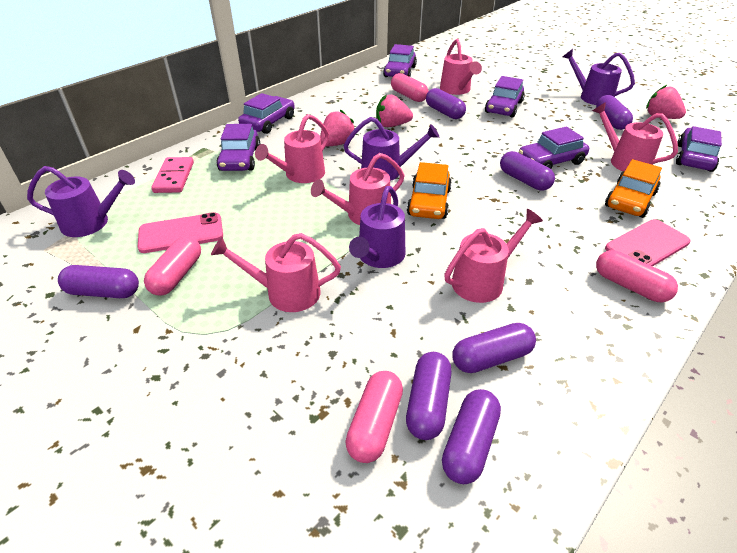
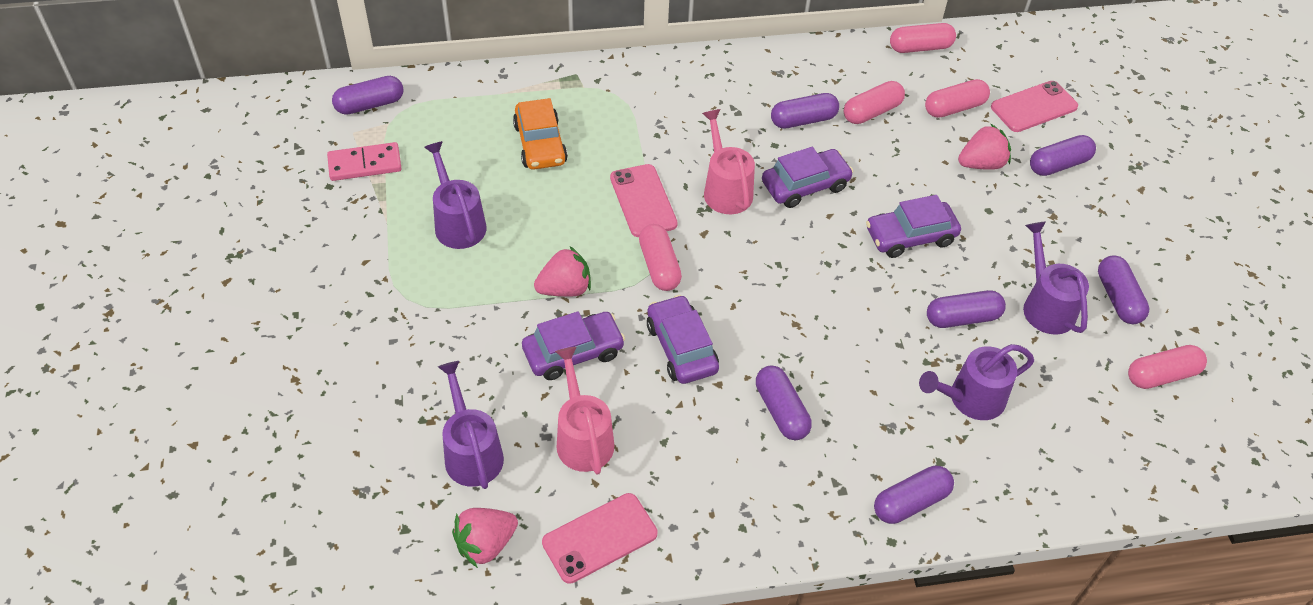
orange car: [407,162,452,219] [605,159,662,218] = 2 -> [513,98,568,170] = 1
pink capsule: [144,236,201,296] [345,371,403,463] [391,73,428,102] [596,250,678,302] = 4 -> [639,224,682,291] [844,81,905,124] [890,23,956,53] [925,79,990,118] [1128,345,1207,389] = 5
pink phone: [138,212,223,253] [605,219,691,266] = 2 -> [542,493,658,584] [610,164,678,237] [991,81,1078,132] = 3
pink watering can: [211,233,341,312] [255,114,329,183] [311,153,404,225] [440,39,482,95] [444,209,543,303] [592,102,678,171] = 6 -> [555,347,614,475] [702,109,755,214] = 2
purple car: [216,124,260,171] [238,93,295,134] [383,44,417,77] [485,76,525,118] [519,127,589,169] [676,126,722,172] = 6 -> [522,311,625,380] [647,295,719,384] [762,147,853,208] [866,195,961,258] = 4

